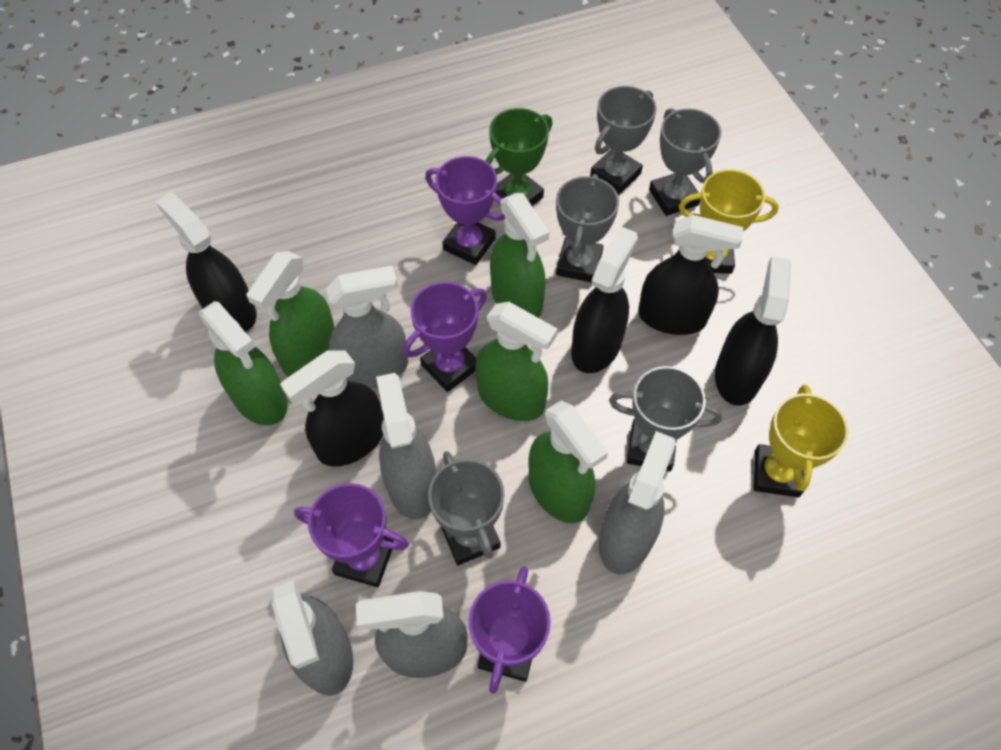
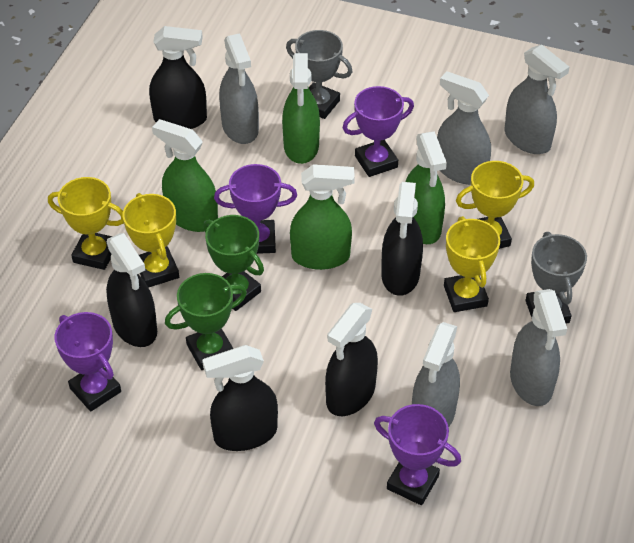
green spray bottle: [199,301,288,425] [246,251,335,377] [475,302,558,421] [490,193,549,318] [528,401,608,523] = 5 -> [152,119,218,232] [282,53,320,164] [290,164,355,270] [405,131,447,244] = 4
green trophy: [486,108,552,206] = 1 -> [165,273,247,370] [203,215,264,311] = 2
grey trophy: [428,451,505,565] [556,174,619,283] [590,86,657,194] [609,366,722,471] [649,108,721,216] = 5 -> [286,30,353,119] [526,232,587,323] = 2
yellow trophy: [679,169,779,274] [754,384,848,497] = 2 -> [48,177,124,270] [123,193,179,288] [444,216,500,312] [456,161,534,249] = 4

